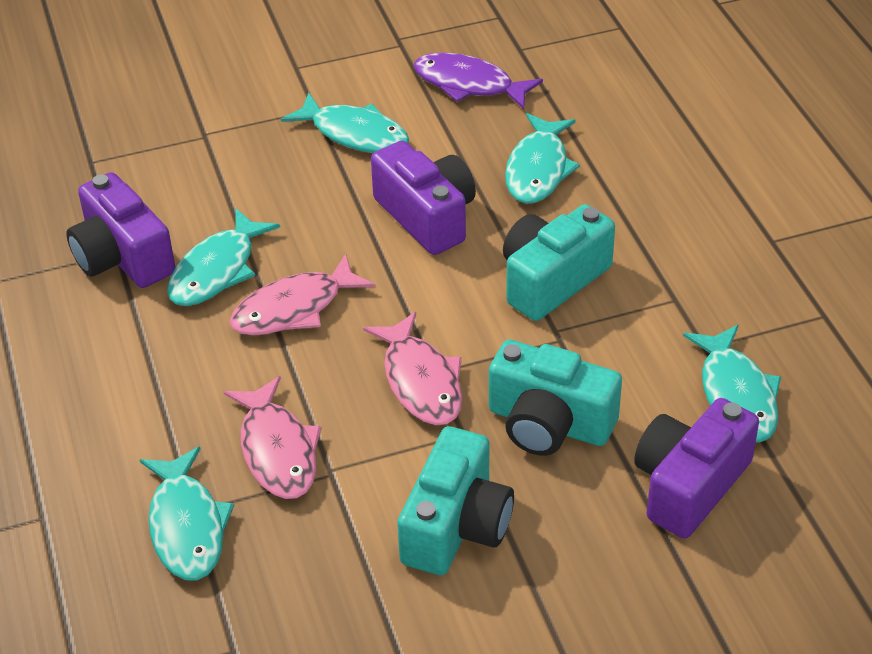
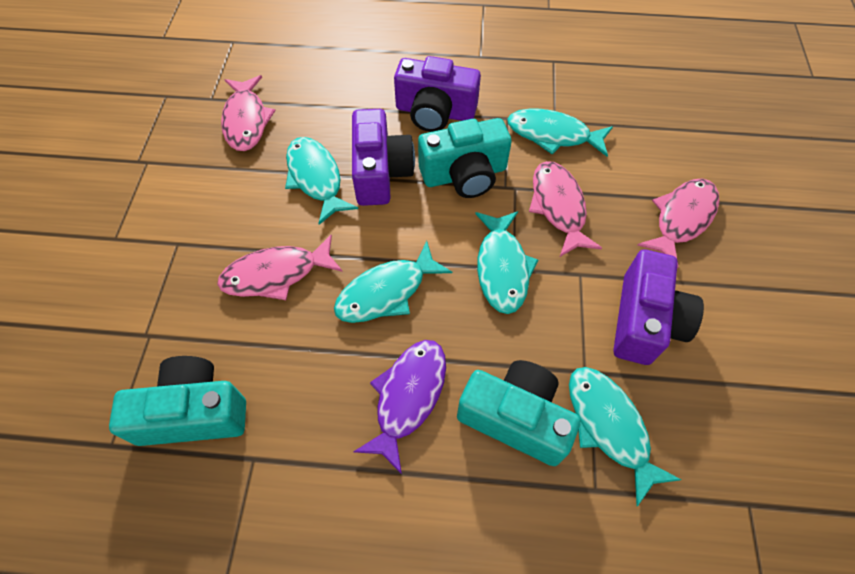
pink fish: [224,376,321,499] [230,254,375,336] [363,312,462,425] = 3 -> [217,235,343,300] [221,75,276,151] [529,161,602,257] [637,179,719,269] = 4

